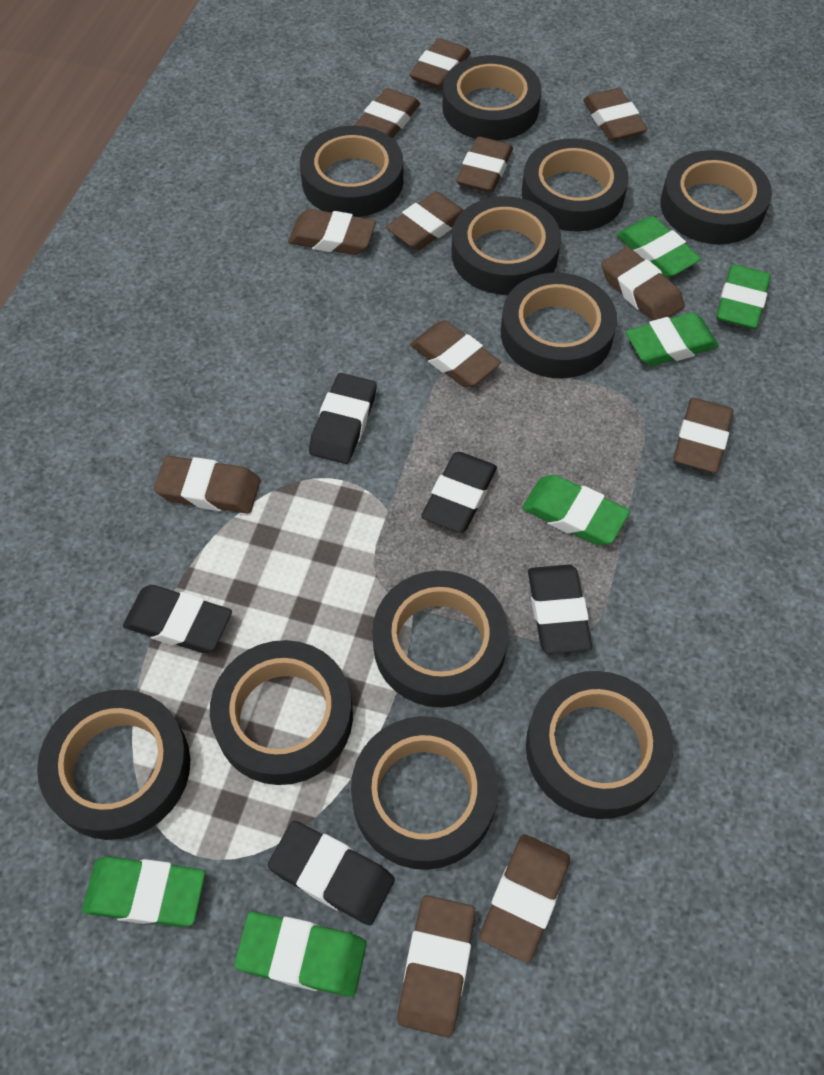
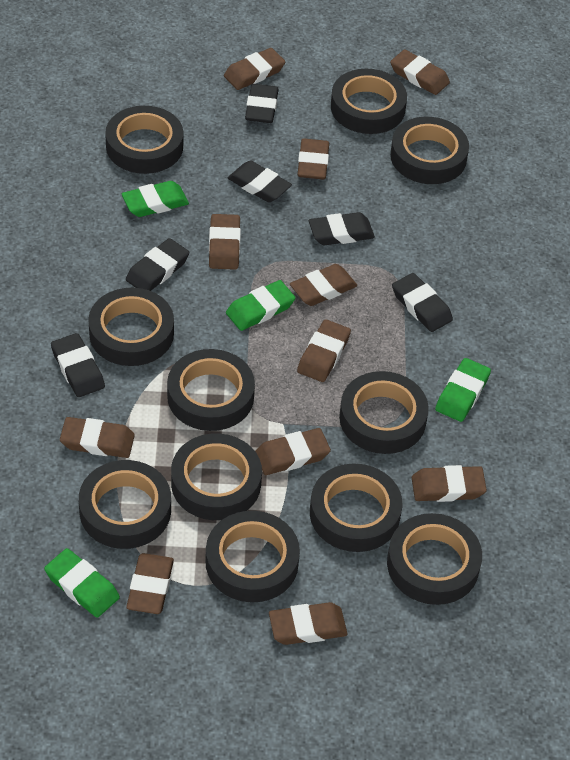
black eraser: [123,585,232,653] [268,821,395,925] [309,373,377,464] [421,452,497,533] [528,565,592,654] = 5 -> [51,333,105,397] [126,238,189,291] [228,160,292,203] [245,84,279,123] [309,212,375,245] [392,273,453,332] = 6
brown eraser: [154,456,260,514] [288,209,376,255] [354,88,420,139] [386,192,464,250] [397,895,476,1037] [409,38,471,89] [410,320,501,387] [456,136,513,193] [480,834,570,963] [583,88,648,141] [601,247,685,321] [674,398,733,473] = 12 -> [60,417,135,458] [126,553,174,614] [209,214,241,270] [224,48,285,90] [255,428,331,475] [269,602,348,645] [290,264,357,306] [297,139,329,179] [297,319,351,382] [390,49,450,95] [412,465,487,502] = 11
green eraser: [82,856,205,927] [234,912,366,997] [522,475,630,545] [616,216,701,278] [626,312,719,366] [716,264,771,329] = 6 -> [44,548,120,618] [122,181,189,217] [226,280,296,331] [435,358,491,422] = 4

